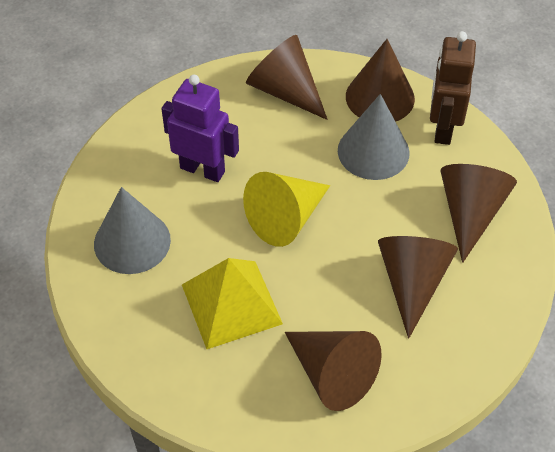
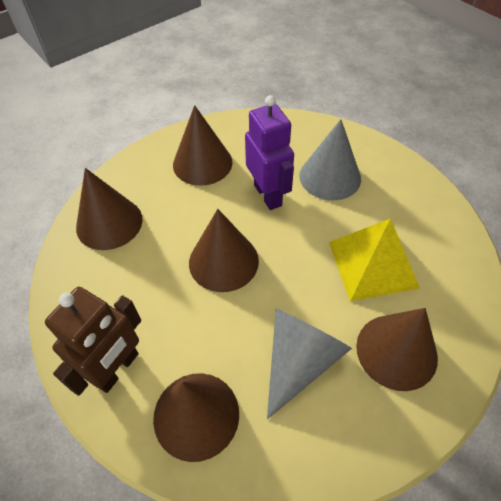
yellow cone: [243,172,330,247] = 1 -> none = 0

